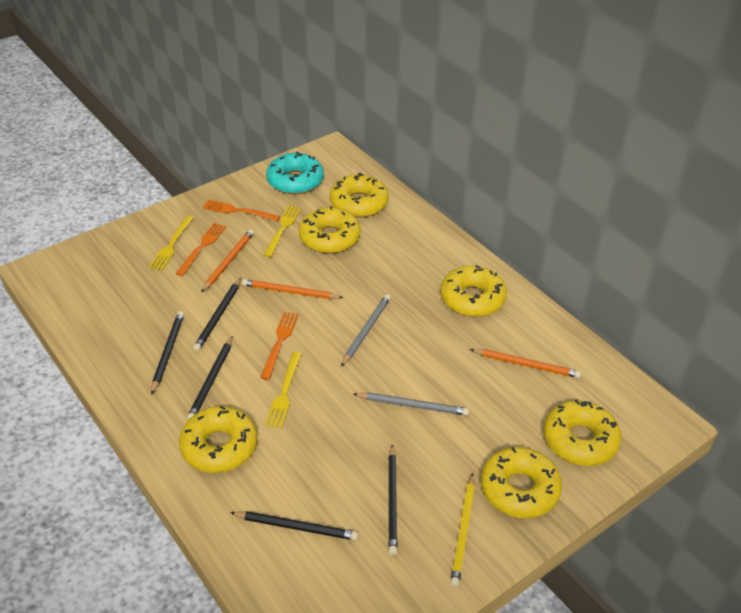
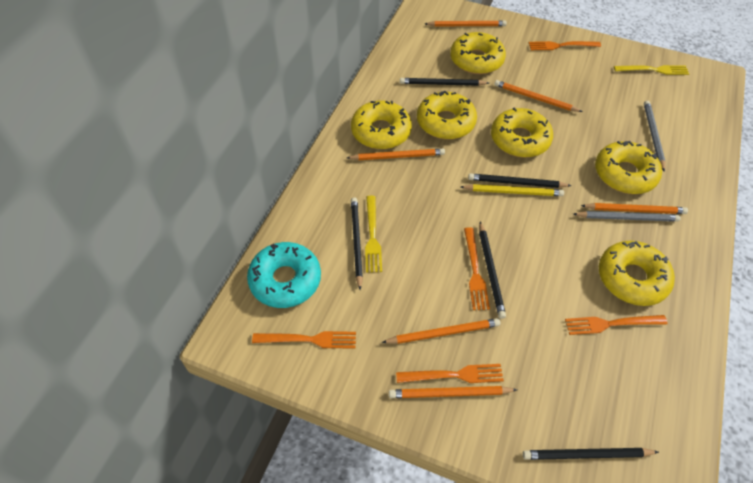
orange fork: [175,223,226,276] [203,200,280,221] [260,312,299,380] = 3 -> [252,331,356,349] [396,364,504,383] [464,227,490,310] [529,41,601,50] [565,315,668,335] = 5
orange pencil: [201,229,254,292] [242,279,343,299] [470,349,581,378] = 3 -> [347,149,445,160] [382,318,500,344] [389,386,517,398] [425,20,507,26] [494,80,583,112] [581,203,688,214] = 6
yellow fork: [149,215,194,271] [264,205,301,257] [265,352,302,428] = 3 -> [365,196,382,273] [614,65,689,75] = 2

